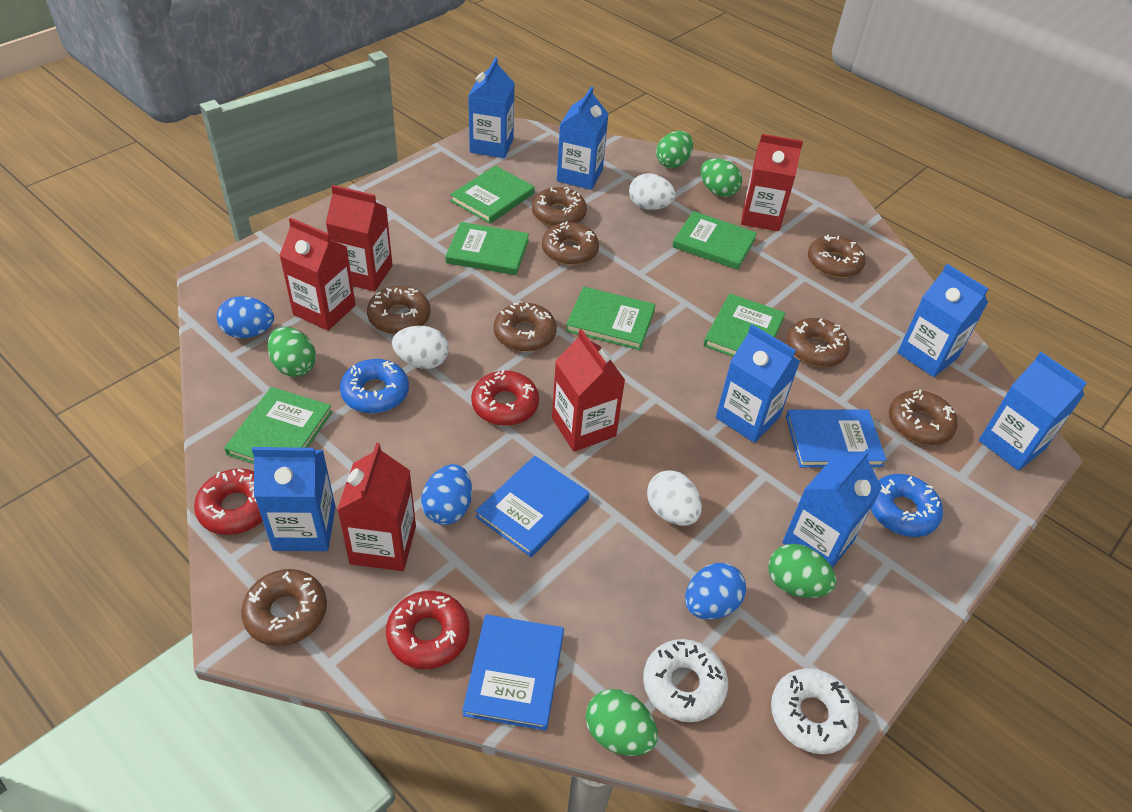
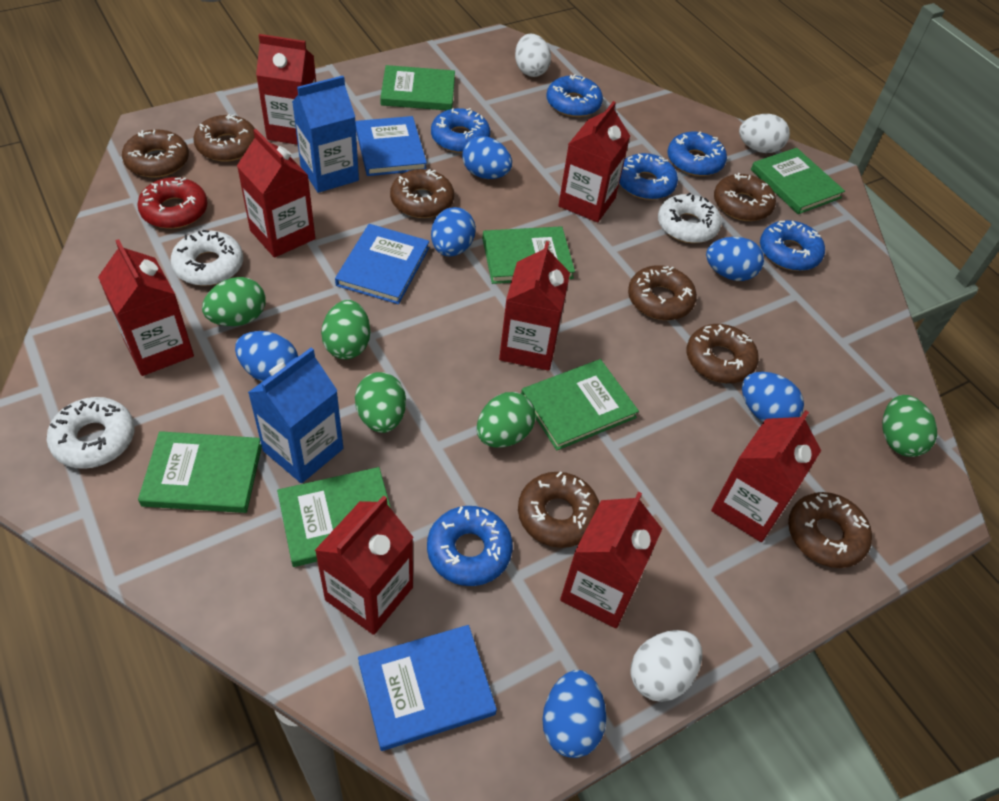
blue carton: [252,447,336,551] [468,57,515,158] [557,86,608,190] [716,325,800,443] [783,449,882,568] [897,264,988,377] [979,352,1087,471] = 7 -> [248,348,343,483] [292,76,359,193] = 2
blue donut: [340,359,409,413] [871,474,943,537] = 2 -> [427,506,513,586] [431,108,490,153] [546,74,603,117] [619,153,678,200] [668,132,727,176] [760,220,825,271] = 6
blue egg: [216,296,274,338] [421,464,472,525] [685,563,746,620] = 3 -> [235,331,298,382] [431,207,476,257] [462,136,512,179] [542,670,606,758] [706,237,764,281] [742,372,804,422] = 6
red carton: [279,218,356,331] [326,185,393,292] [337,443,416,571] [552,329,625,452] [741,134,803,231] = 5 -> [98,239,194,376] [237,129,315,258] [256,34,316,145] [315,495,413,635] [499,241,570,371] [558,101,630,222] [560,491,662,628] [711,410,821,542] = 8
red donut: [194,469,263,535] [386,591,470,669] [471,370,539,426] = 3 -> [137,177,208,229] = 1
white donut: [643,639,728,722] [771,668,859,754] = 2 -> [47,397,135,469] [170,230,243,286] [658,192,721,243] = 3

